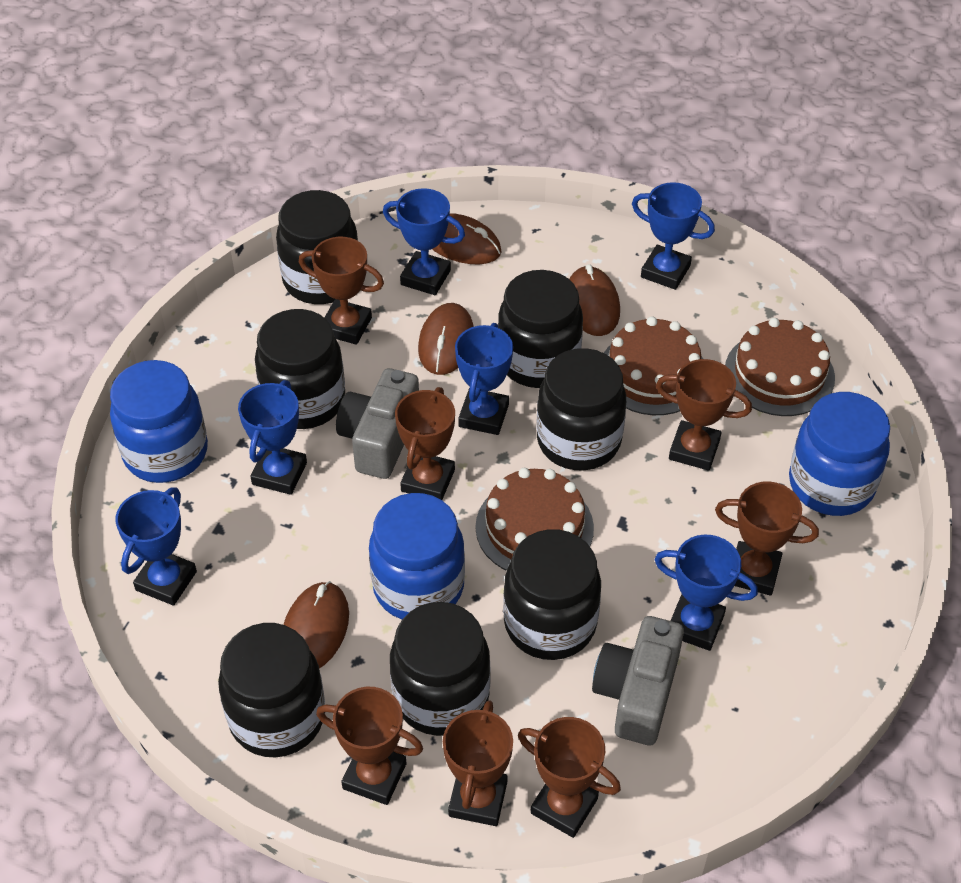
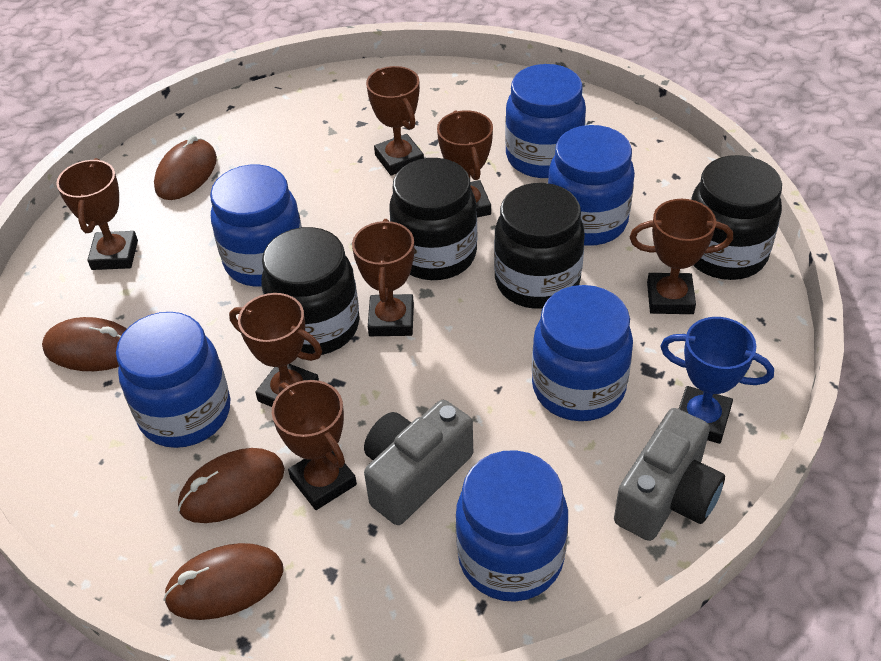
black jar: [218,623,325,757] [255,309,345,429] [276,190,358,304] [390,602,491,736] [498,270,583,388] [503,529,601,660] [536,348,626,471] = 7 -> [261,227,360,355] [390,158,477,280] [494,183,585,309] [691,155,782,280] = 4
blue jar: [110,360,208,483] [369,493,465,619] [789,392,890,516] = 3 -> [116,312,231,448] [210,165,302,287] [456,450,568,602] [505,64,586,178] [532,285,633,421] [548,125,635,246] = 6
blue trophy: [115,488,197,606] [238,380,307,495] [383,188,465,295] [455,323,513,435] [632,182,715,290] [654,534,758,651] = 6 -> [660,317,774,444] = 1
brown cake: [475,468,594,571] [604,316,703,415] [725,318,835,416] = 3 -> none = 0

